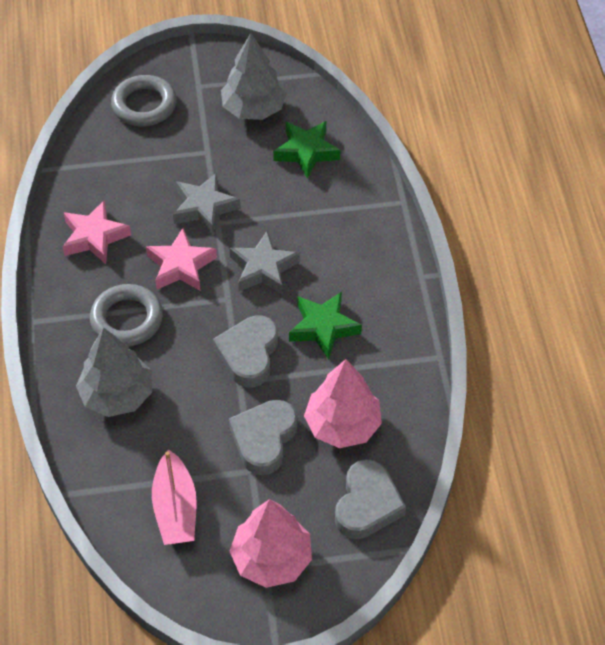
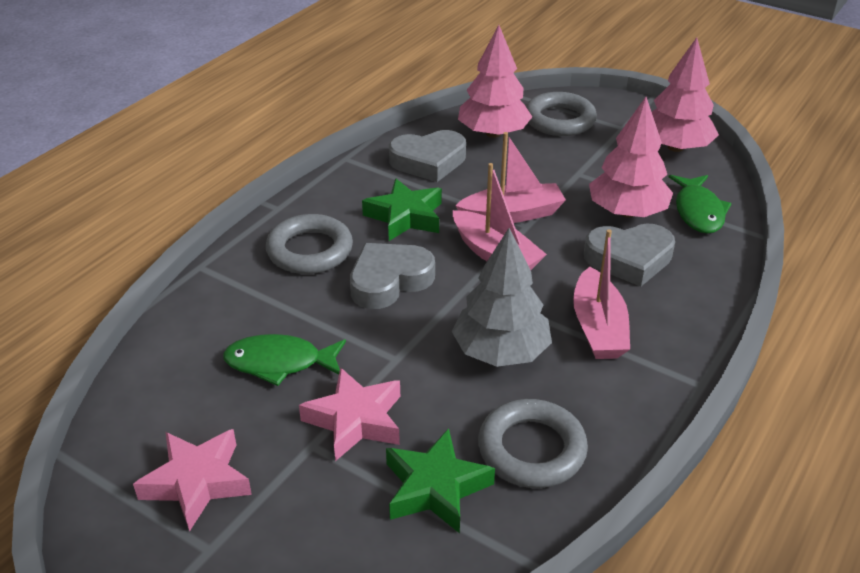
green fish: none = 0 -> [223,334,346,386] [669,175,732,233] = 2
grey ring: [90,284,163,347] [111,75,177,127] = 2 -> [266,214,353,274] [478,399,588,488] [526,92,597,136] = 3
grey star: [173,172,240,235] [229,231,300,295] = 2 -> none = 0
grey tree: [76,328,152,417] [221,33,287,120] = 2 -> [452,228,552,367] = 1
pink boat: [152,449,197,545] = 1 -> [453,163,547,270] [455,132,566,223] [573,229,630,359] = 3
pink tree: [229,499,312,588] [304,359,382,448] = 2 -> [458,25,532,138] [589,97,673,217] [652,37,719,152] = 3

